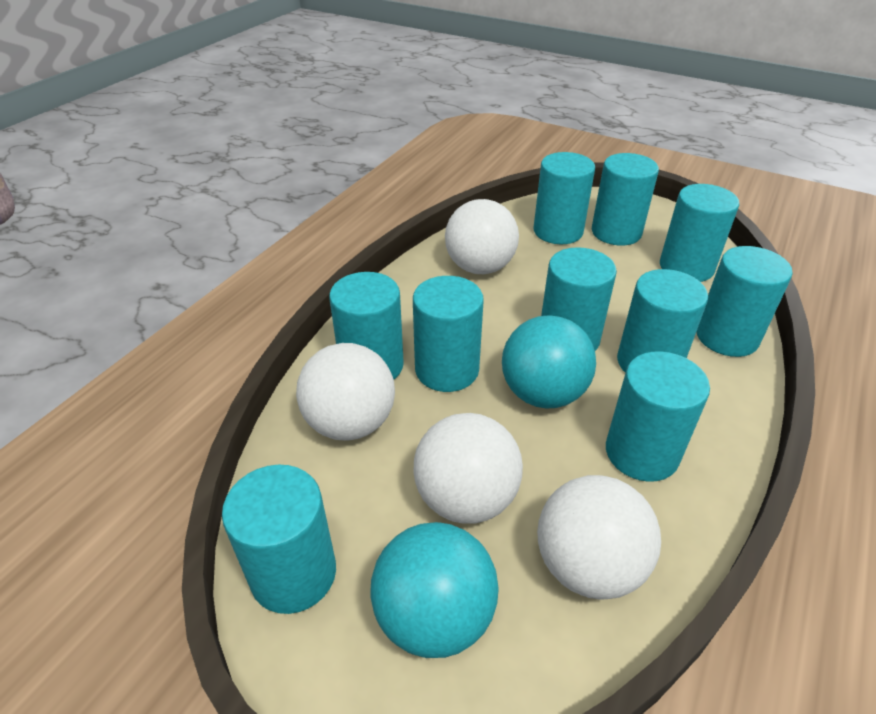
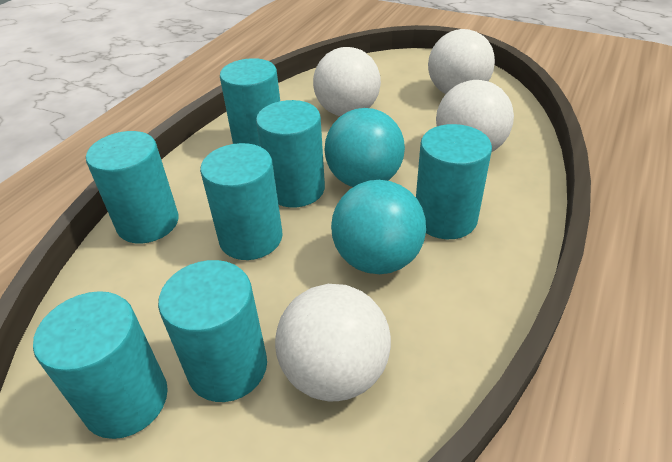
turquoise cylinder: [222,465,336,614] [329,272,404,379] [413,276,484,392] [533,152,595,244] [541,247,617,351] [592,153,659,246] [606,351,710,482] [617,269,708,373] [660,184,739,282] [696,246,793,357] = 10 -> [33,291,168,439] [86,131,179,244] [158,260,267,402] [200,143,283,260] [220,58,280,146] [256,100,325,208] [416,124,492,239] = 7

